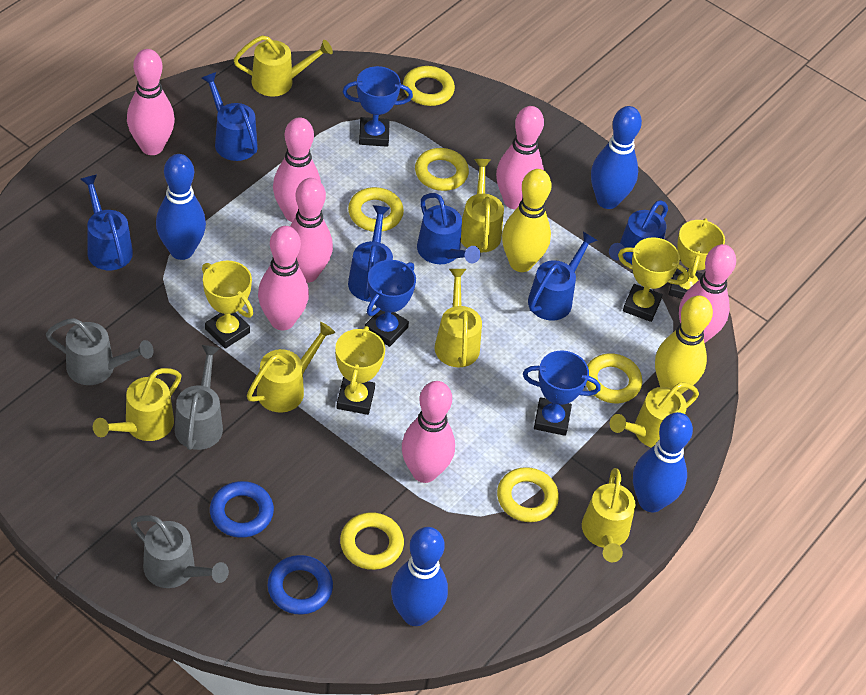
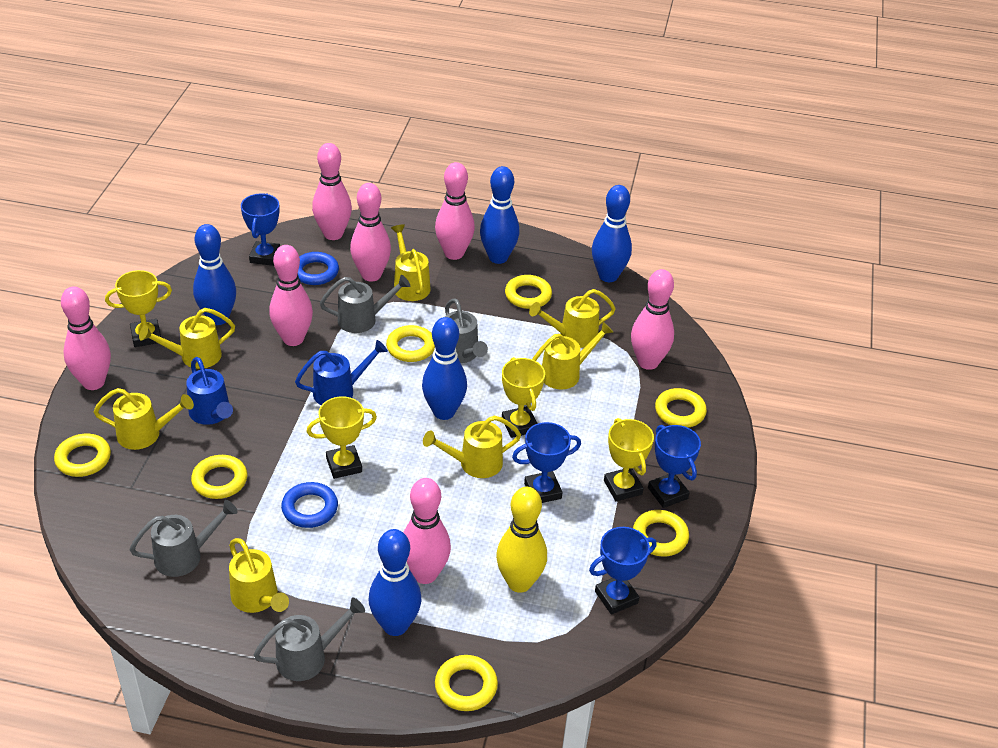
blue bowling pin: [156,154,206,260] [391,527,448,626] [591,106,642,209] [633,412,693,512] = 4 -> [193,224,236,325] [369,529,422,636] [422,317,467,420] [480,166,519,264] [592,185,632,282] = 5
blue trophy: [343,66,413,147] [365,260,416,347] [523,350,601,436] = 3 -> [241,193,280,266] [512,422,581,503] [589,527,657,615] [648,425,701,508] = 4
blue watering can: [80,175,133,270] [201,72,258,161] [348,205,393,302] [417,193,481,264] [528,232,598,321] [609,200,668,264] = 6 -> [186,357,233,425] [295,340,388,405] = 2
grey watering can: [46,318,153,385] [131,515,229,588] [175,345,223,450] = 3 -> [130,500,238,577] [254,597,365,681] [320,275,410,333] [445,298,488,363] = 4
yellow bowling pin: [502,169,552,272] [655,296,713,394] = 2 -> [496,487,547,593] = 1
yellow ring: [340,512,404,570] [348,187,404,232] [403,66,455,106] [415,148,469,191] [497,467,559,522] [586,353,642,403] = 6 -> [54,434,111,477] [191,455,247,499] [386,325,435,362] [435,655,498,711] [505,275,552,309] [633,510,689,556] [655,388,707,428] = 7

